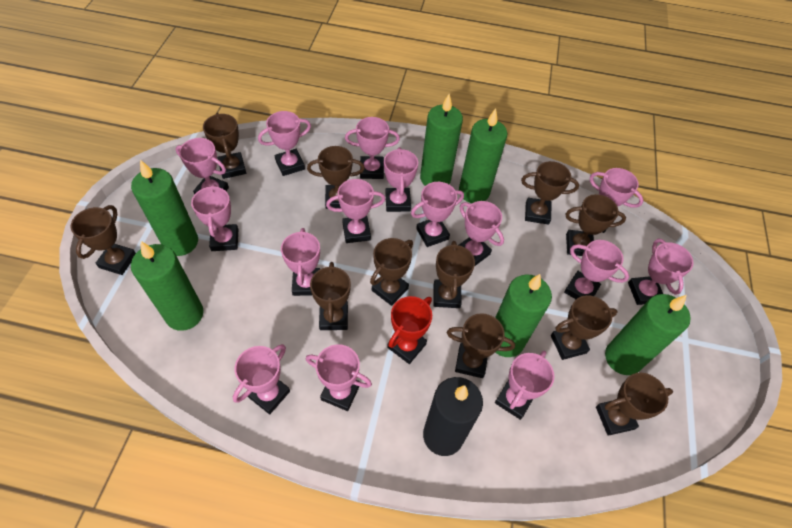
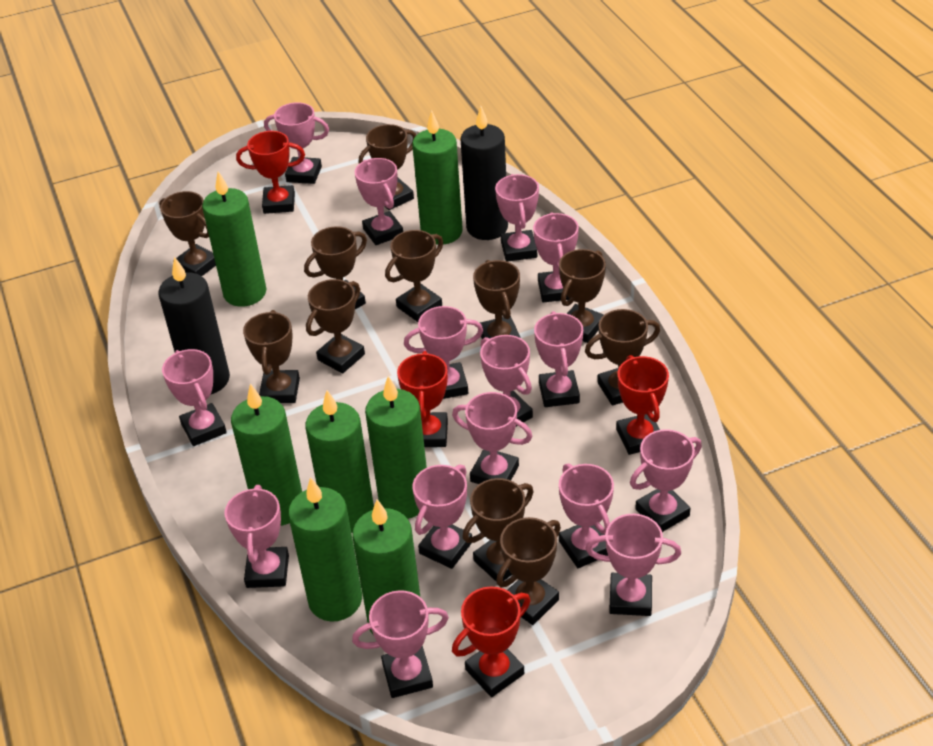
black candle: [423,377,483,456] = 1 -> [159,257,230,394] [460,106,508,240] = 2
green candle: [131,160,198,256] [131,241,204,331] [420,94,463,186] [459,108,507,203] [495,274,552,357] [605,294,691,375] = 6 -> [202,171,266,307] [231,383,302,526] [288,477,362,622] [305,390,374,533] [352,499,420,636] [365,376,427,519] [412,110,463,245] = 7
red trophy: [387,296,432,364] = 1 -> [236,131,305,214] [397,351,448,447] [452,586,530,697] [616,355,669,455] = 4

